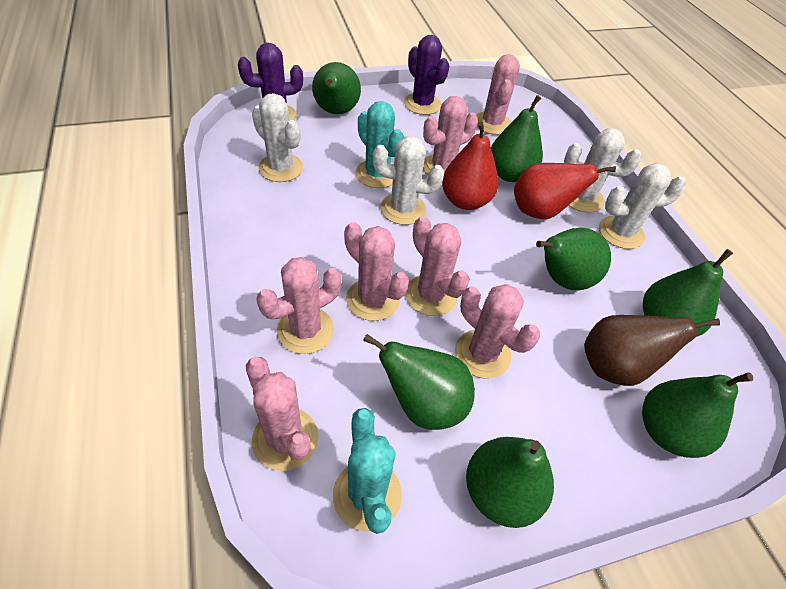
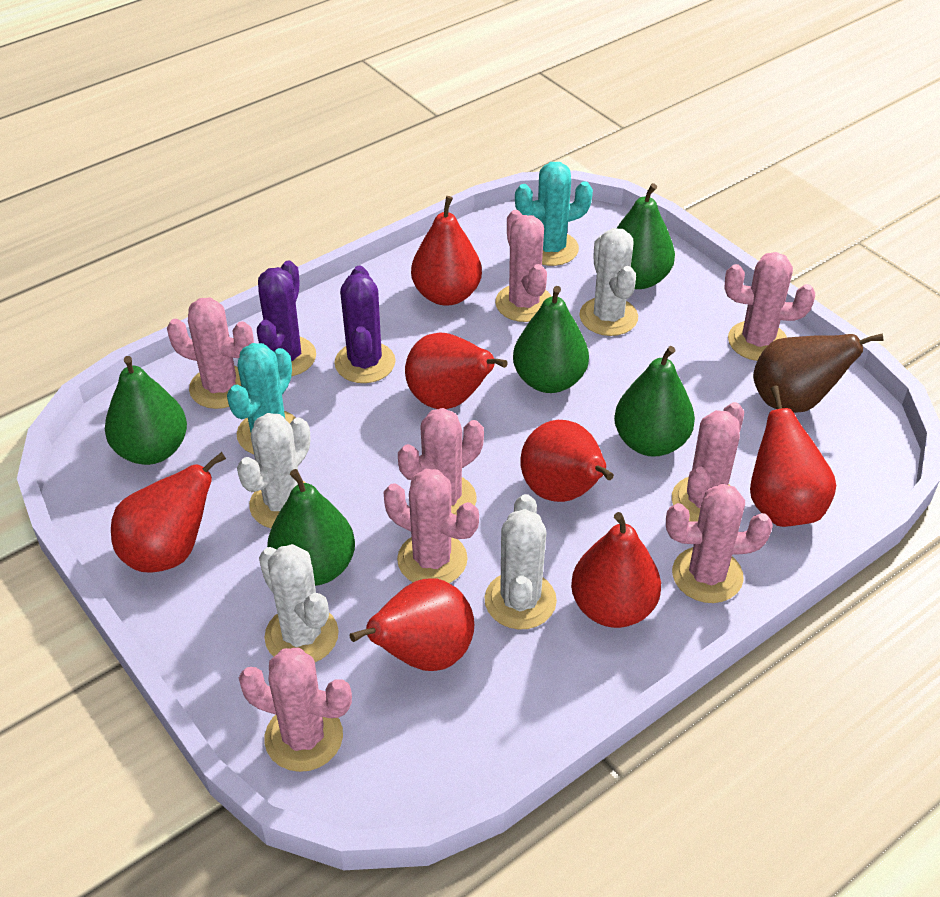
green pear: [312,62,361,114] [363,334,475,430] [466,437,554,528] [491,95,543,182] [536,228,611,290] [642,372,753,458] [643,249,733,337] = 7 -> [105,356,187,465] [267,469,355,586] [513,286,589,393] [614,346,695,457] [617,183,675,289] = 5
pink cactus: [246,357,319,471] [256,257,341,354] [344,222,409,321] [405,216,470,316] [423,96,478,176] [455,284,540,378] [476,54,520,135] = 7 -> [167,297,254,409] [239,648,352,772] [383,469,479,583] [398,408,484,515] [495,210,552,322] [666,484,773,603] [672,402,744,522] [725,252,815,361] = 8
red pear: [442,121,499,210] [514,163,616,219] = 2 -> [111,452,226,572] [349,578,474,671] [405,332,508,409] [411,196,482,306] [520,420,614,502] [571,512,661,628] [750,386,836,527] = 7

